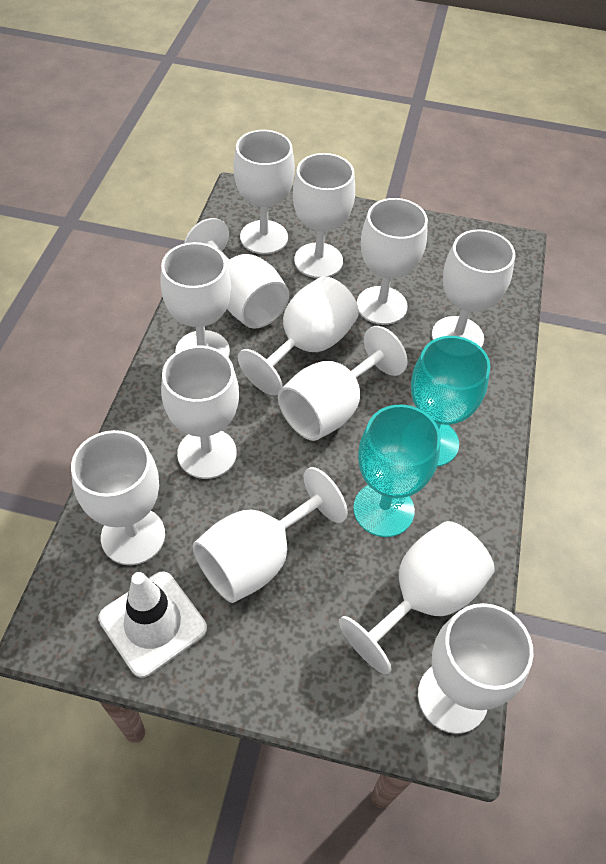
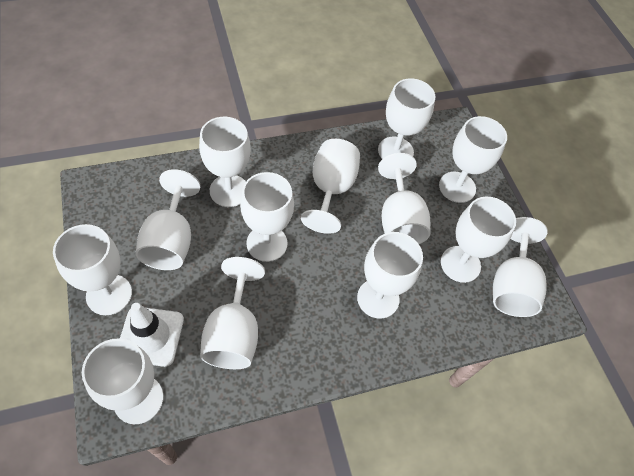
turquoise goblet: [353,404,441,537] [411,336,491,467] = 2 -> none = 0

